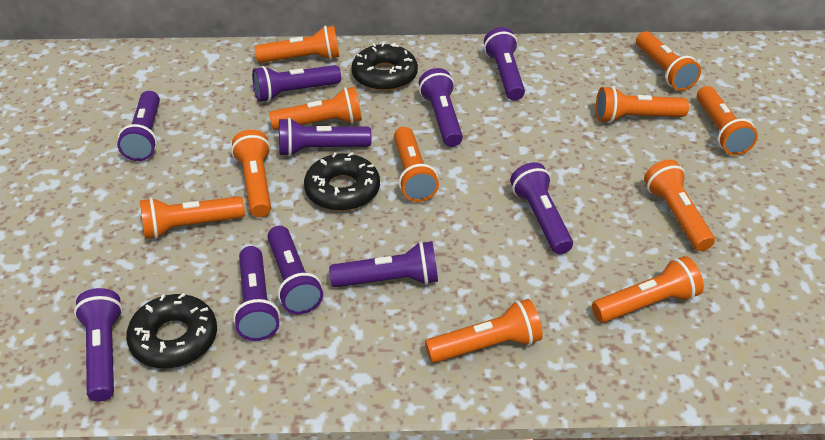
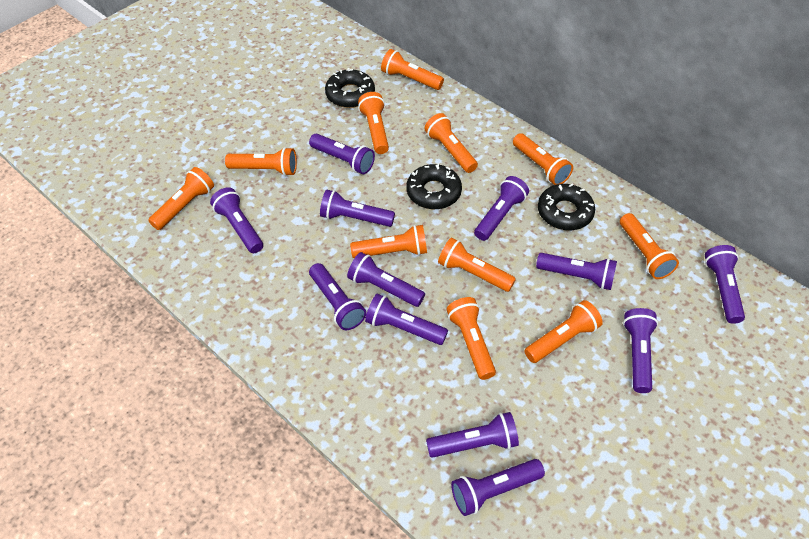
purple flashlight: [74,288,123,402] [117,91,160,161] [233,246,280,341] [252,65,341,102] [267,226,323,314] [279,118,372,156] [329,241,438,287] [419,68,463,147] [484,27,525,101] [510,162,573,254] = 10 -> [210,187,263,253] [309,133,375,174] [309,263,366,330] [320,190,395,227] [347,252,425,307] [365,294,448,345] [426,412,519,458] [451,459,545,516] [474,176,529,241] [536,253,617,290] [623,308,658,393] [705,245,745,324] = 12

